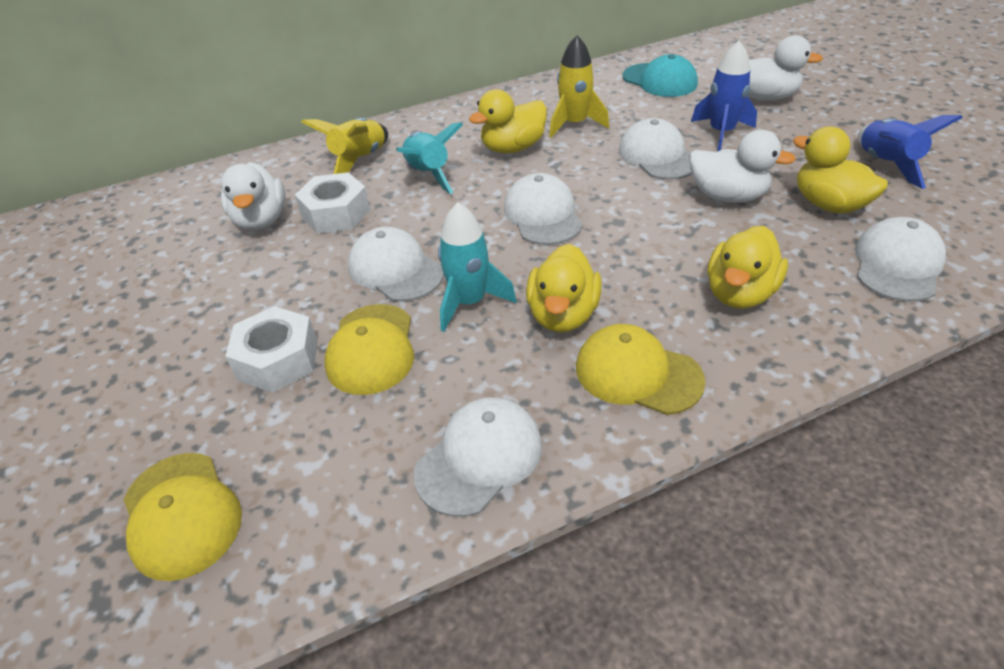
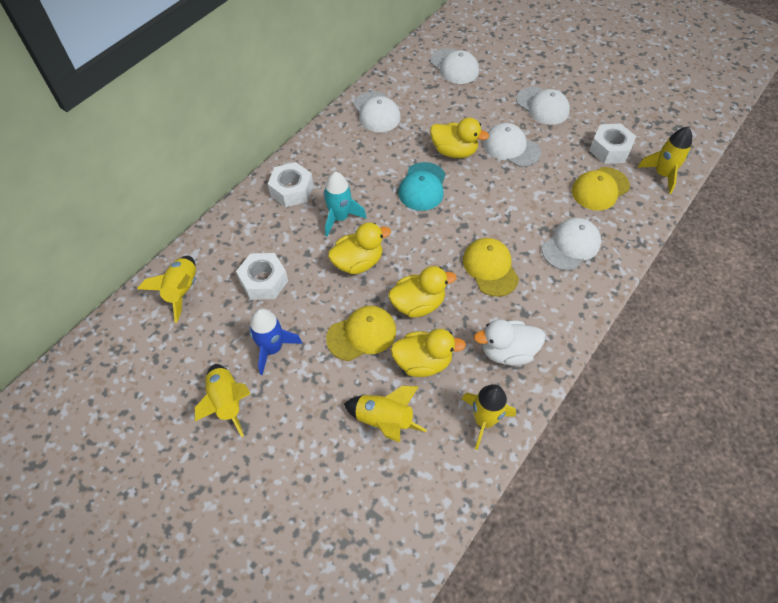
blue rocket: [691,41,757,151] [858,115,963,189] = 2 -> [249,308,302,375] = 1
turquoise rocket: [396,122,463,194] [438,202,516,332] = 2 -> [323,172,367,237] = 1
white duck: [221,162,286,230] [689,130,796,203] [748,35,823,101] = 3 -> [474,319,545,365] = 1
white nut: [225,306,318,393] [295,172,370,234] = 2 -> [236,253,288,300] [268,162,313,207] [589,123,636,164] = 3
yellow rocket: [301,118,388,174] [549,35,609,138] = 2 -> [137,256,196,323] [195,364,251,437] [344,386,427,442] [462,384,516,450] [637,126,692,194] = 5

